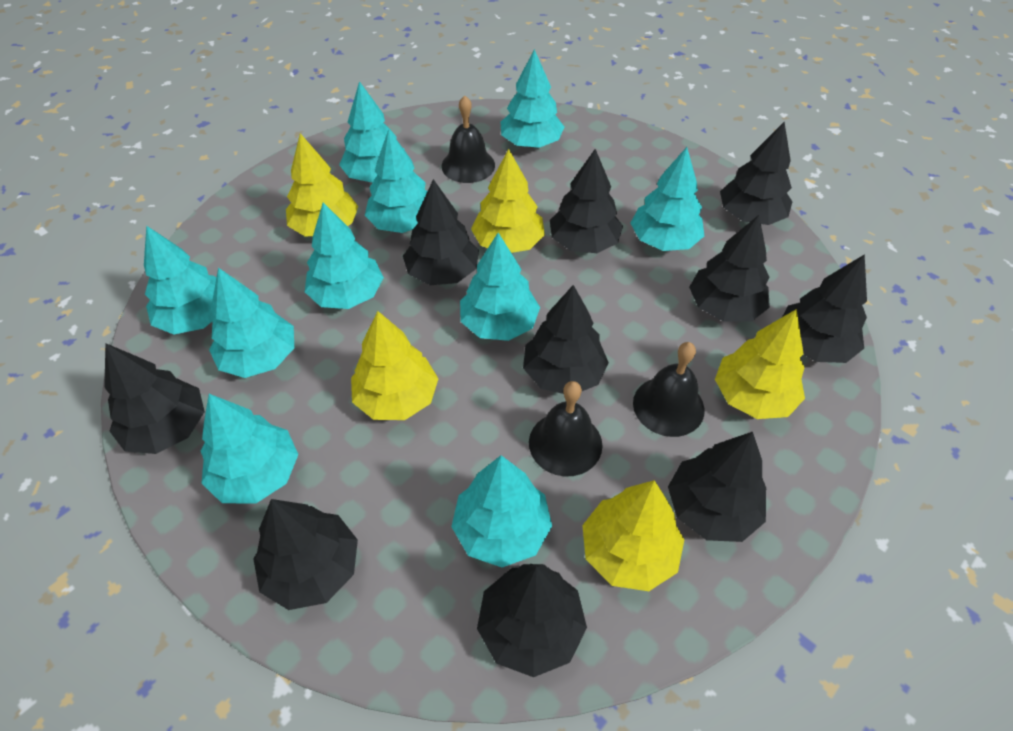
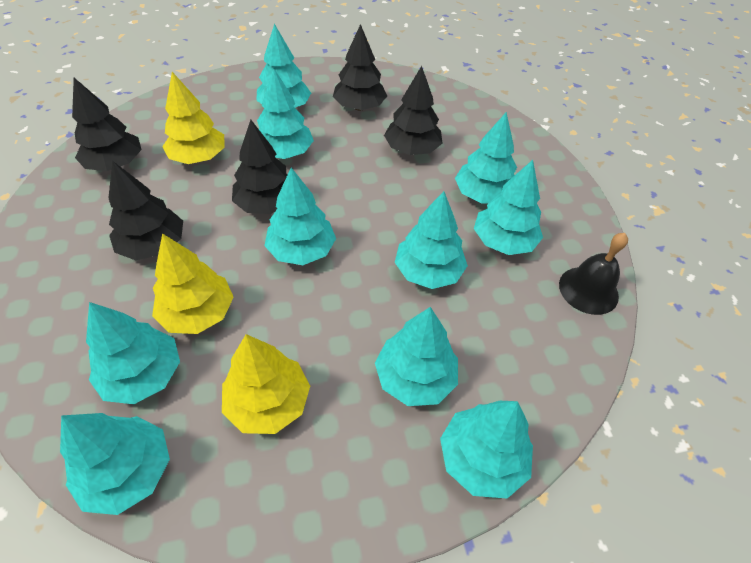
black bell: [441,95,495,183] [529,381,602,476] [633,342,704,437] = 3 -> [559,233,628,315] = 1
black tree: [104,343,205,454] [253,499,358,610] [403,179,479,285] [477,564,587,677] [523,285,609,394] [550,149,623,253] [668,431,767,542] [689,215,770,322] [720,122,793,225] [782,254,867,363] = 10 -> [72,78,142,171] [108,161,183,260] [232,120,288,214] [333,24,387,111] [384,66,442,155] = 5
yellow tree: [286,133,358,236] [351,311,438,420] [471,149,545,253] [582,480,684,591] [715,309,805,419] = 5 -> [152,233,234,334] [162,72,225,164] [222,334,310,434] = 3

